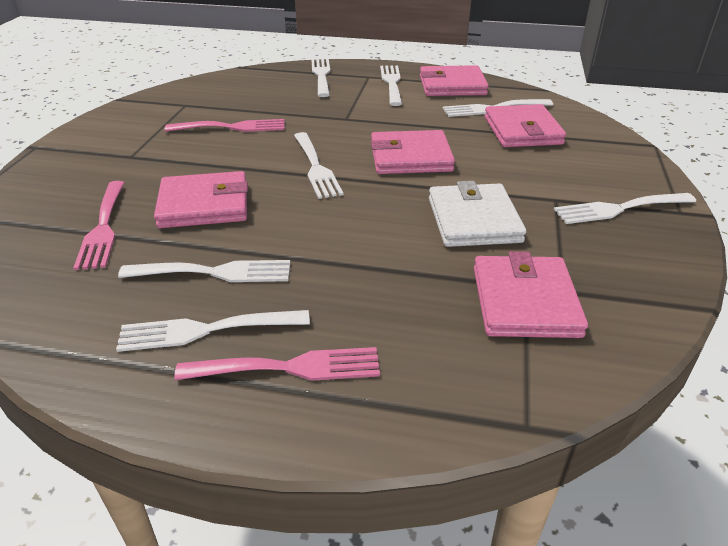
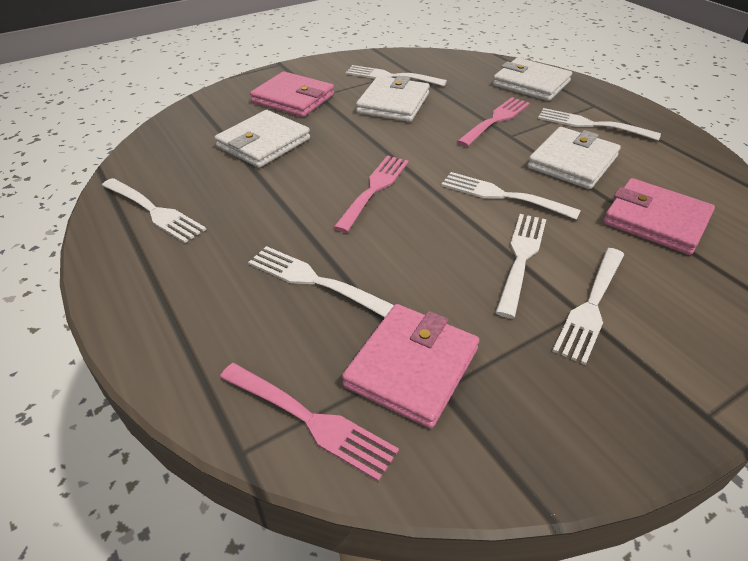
pink wallet: [154,171,248,228] [371,130,455,174] [420,65,489,96] [474,251,588,338] [484,104,566,147] = 5 -> [250,71,334,117] [342,304,479,428] [603,178,715,255] = 3
white wallet: [429,181,526,247] = 1 -> [214,110,310,168] [356,76,430,122] [493,58,572,101] [527,127,621,189] = 4

